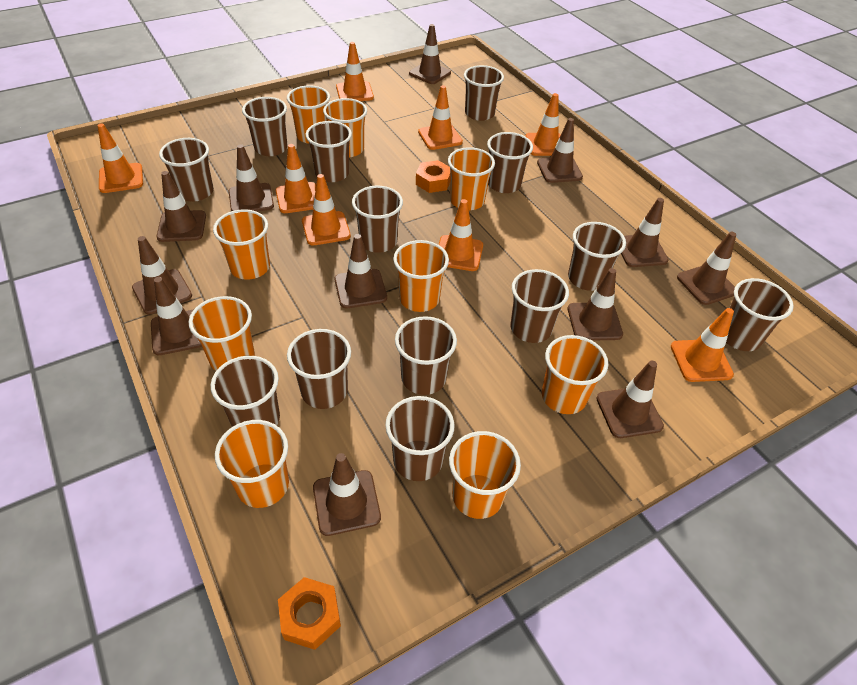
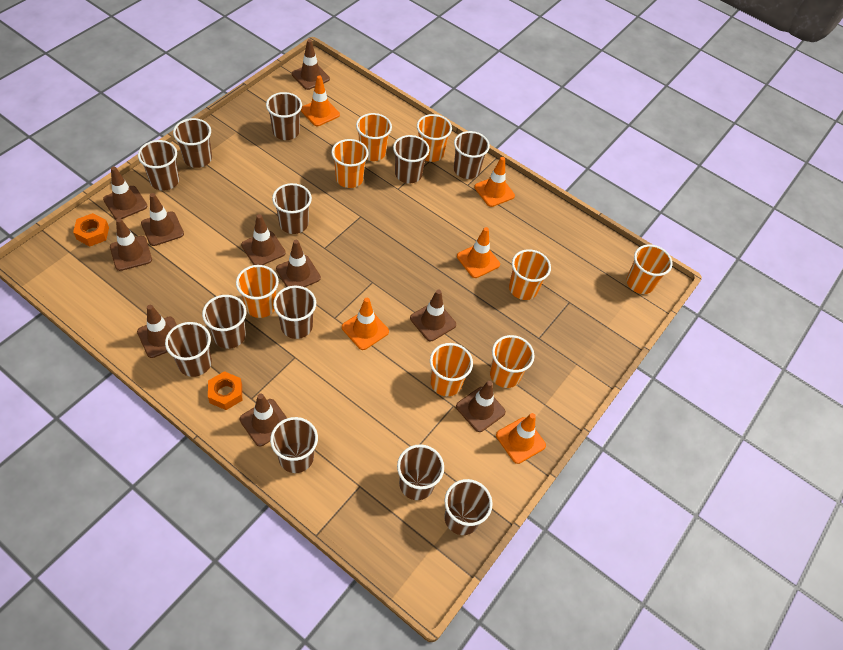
brown cup: [159,138,214,202] [211,356,280,427] [242,97,288,156] [287,329,351,409] [305,121,352,182] [352,186,403,253] [385,396,454,481] [395,316,457,395] [464,65,504,121] [487,132,533,193] [510,269,569,343] [568,222,626,291] [726,278,794,351] = 13 -> [138,140,179,191] [165,322,212,377] [173,118,212,168] [202,295,246,349] [266,92,302,140] [270,417,318,473] [272,183,312,234] [273,286,316,339] [393,135,429,183] [397,444,444,500] [444,479,493,535] [454,131,490,179] = 12
brown traffic cone: [132,236,192,315] [151,277,202,355] [157,171,206,242] [229,144,274,212] [313,453,381,536] [335,234,387,308] [409,24,451,84] [537,118,583,183] [568,268,623,341] [596,361,664,438] [621,198,668,267] [677,232,736,305] = 12 -> [103,166,147,219] [110,218,152,271] [137,305,177,358] [141,193,184,246] [240,394,287,446] [241,214,286,265] [276,240,321,287] [292,39,330,90] [410,290,456,341] [456,381,506,432] = 10
orange cup: [189,296,255,371] [213,209,270,280] [215,420,289,508] [287,85,330,144] [323,98,367,157] [393,240,449,312] [448,147,495,210] [449,431,521,519] [542,335,608,414] = 9 -> [236,265,279,318] [331,139,369,188] [356,113,392,161] [417,114,452,162] [430,343,473,396] [490,335,534,388] [509,249,551,300] [627,244,673,294] = 8
orange traffic cone: [97,123,143,193] [275,144,316,213] [302,174,351,245] [336,42,374,101] [418,85,463,150] [438,199,483,271] [525,93,561,156] [671,308,734,382] = 8 -> [301,75,340,126] [342,298,389,350] [457,227,500,278] [474,157,515,207] [496,413,546,464] = 5

